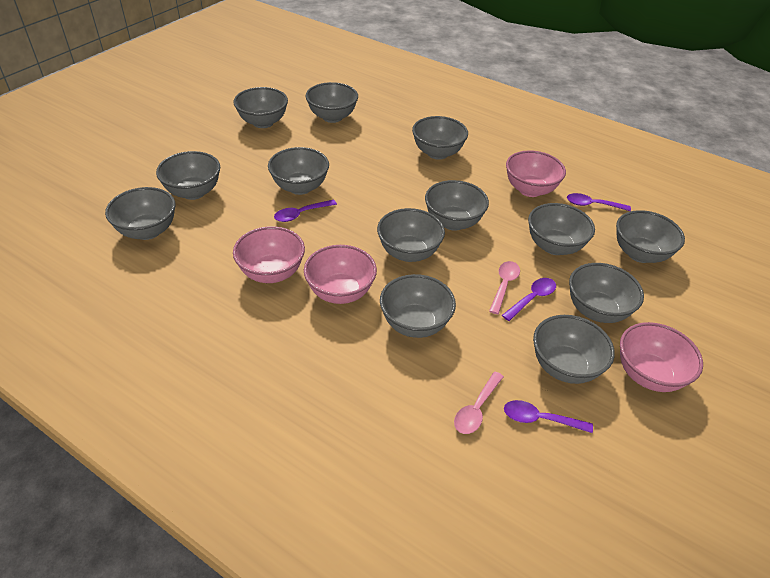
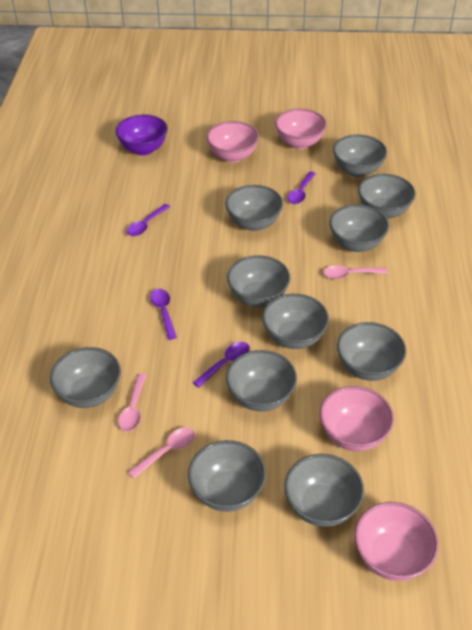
grey bowl: [105,187,175,240] [156,151,220,200] [233,87,288,128] [268,147,329,195] [306,82,358,123] [377,208,445,262] [380,274,456,338] [412,116,468,160] [425,180,489,231] [528,203,595,255] [533,315,615,384] [569,263,644,323] [616,210,685,263] = 13 -> [50,347,121,408] [188,440,266,512] [226,185,283,231] [226,350,297,412] [227,255,291,307] [262,294,329,349] [285,454,364,527] [329,204,389,252] [333,135,387,177] [337,322,407,381] [358,174,416,219] = 11
pink spoon: [454,372,504,434] [489,261,520,314] = 2 -> [118,373,147,432] [128,427,195,478] [323,265,388,279] = 3
purple bowl: none = 0 -> [116,114,168,155] = 1

